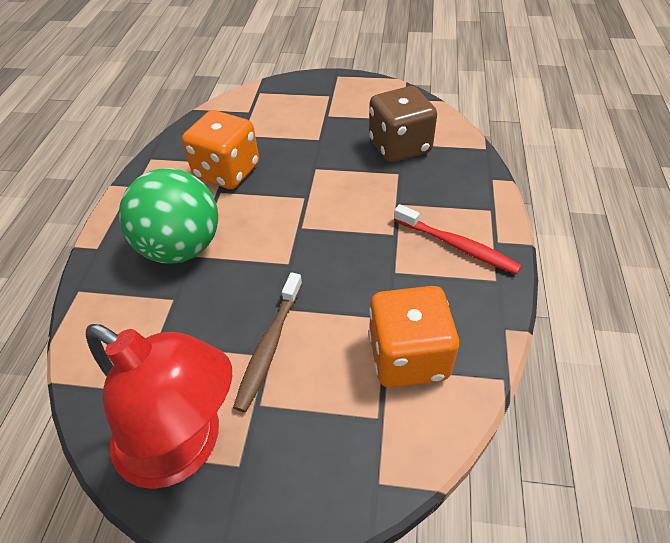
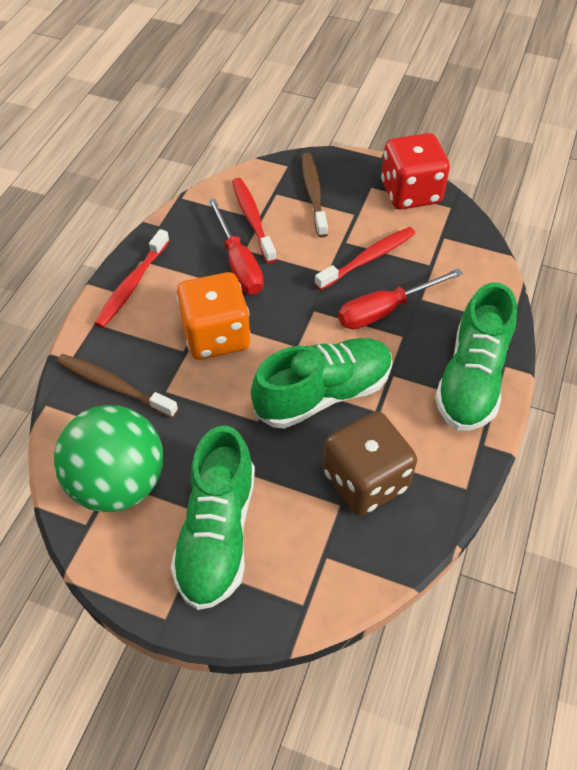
brown toothbrush: [233,273,302,412] = 1 -> [57,354,178,418] [302,153,328,237] = 2
green shoe: none = 0 -> [171,425,255,610] [251,338,393,429] [435,282,517,431] = 3
orange dice: [182,110,259,189] [369,286,459,388] = 2 -> [177,272,251,360] = 1
red dice: none = 0 -> [381,133,450,210] = 1
red lamp: [86,324,232,489] = 1 -> none = 0
red screwdriver: none = 0 -> [208,198,264,294] [338,268,463,329] = 2
red toothbrush: [394,204,522,274] = 1 -> [94,229,169,328] [232,178,277,263] [315,227,416,290] = 3

